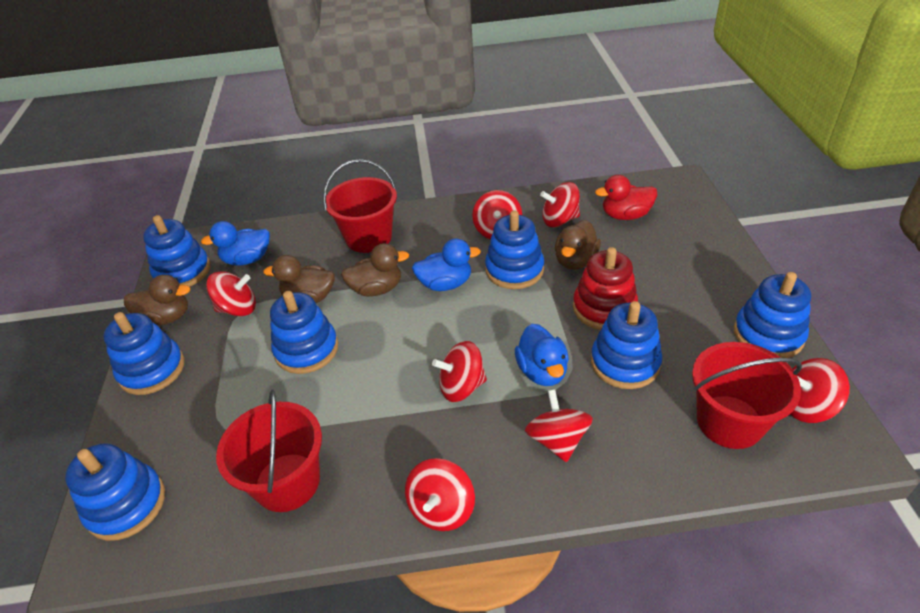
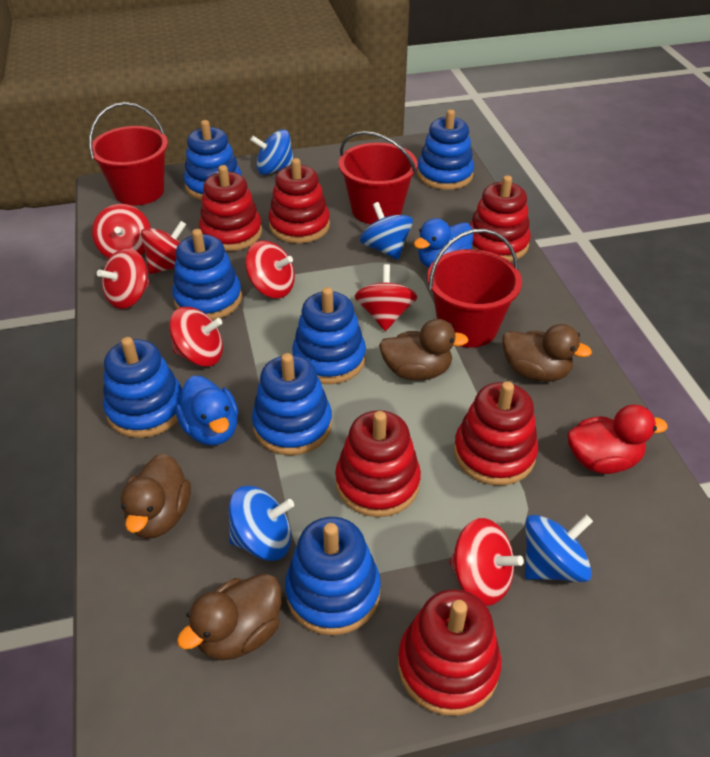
blue duck: [201,221,270,266] [412,238,481,291] [515,324,569,386] = 3 -> [175,376,238,445] [414,218,473,268] = 2
blue spinning top: none = 0 -> [229,486,294,561] [250,129,294,175] [360,202,413,260] [525,515,593,582] = 4
red stacking toy: [573,247,638,330] = 1 -> [199,165,262,251] [268,158,330,244] [335,410,421,517] [398,589,501,716] [454,381,538,486] [470,175,531,262] = 6

